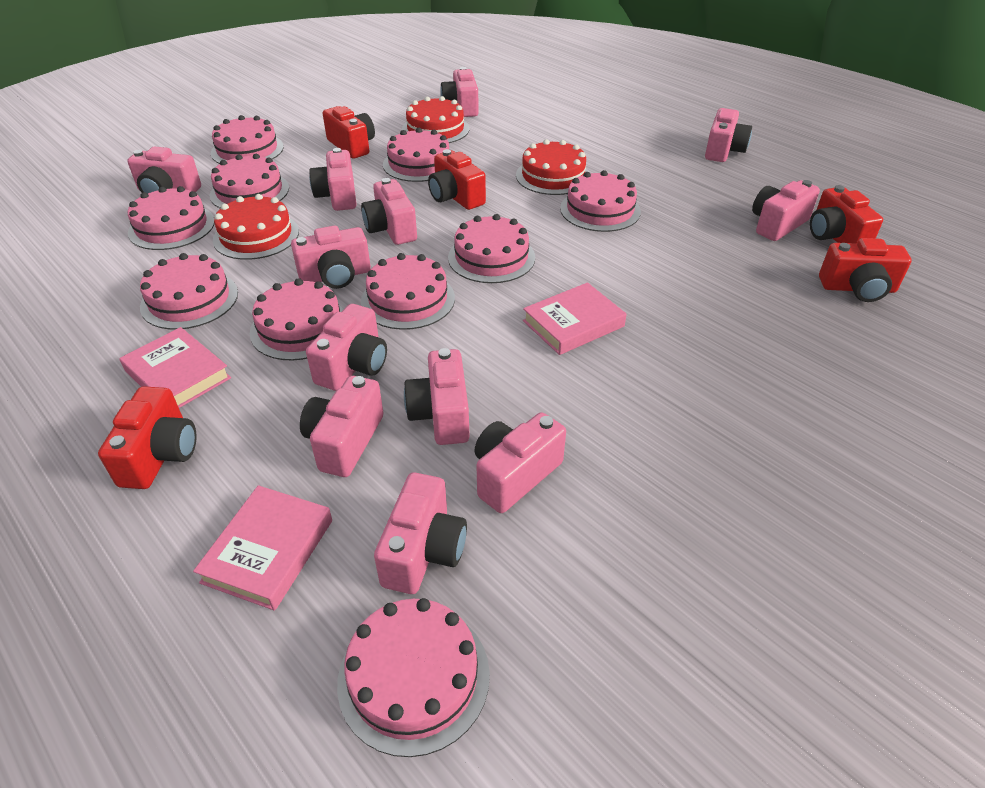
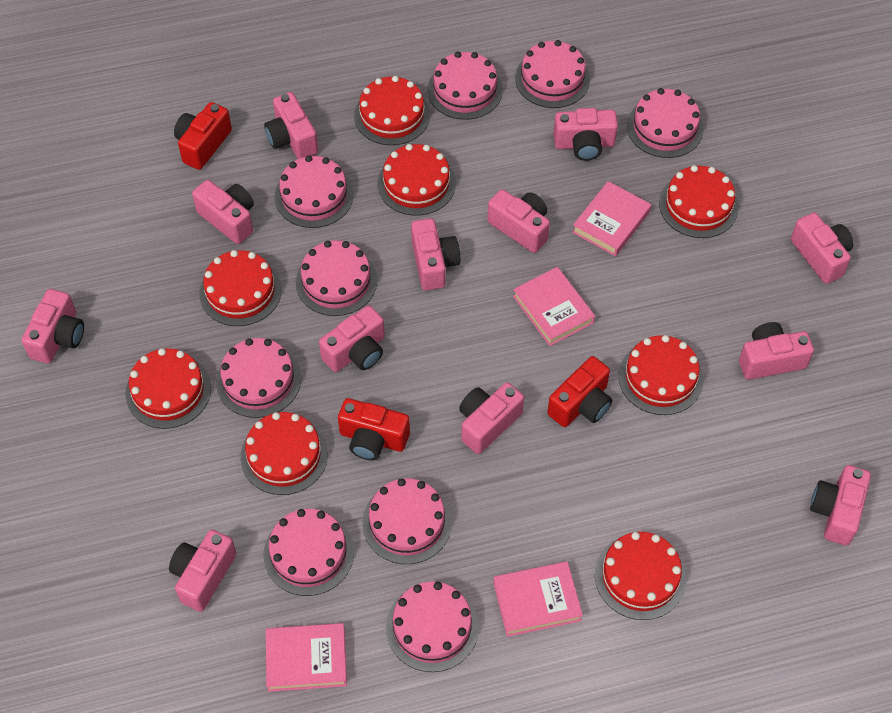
pink book: [119,327,231,408] [193,485,332,611] [523,282,626,355] = 3 -> [266,623,347,692] [493,561,583,637] [513,267,595,346] [572,181,651,256] = 4
pink cake: [128,186,214,250] [140,253,238,330] [210,154,289,208] [211,115,284,164] [250,278,344,361] [337,598,490,757] [361,253,455,330] [383,128,450,182] [448,214,535,283] [560,170,641,232] = 10 -> [216,338,301,418] [263,509,354,596] [275,155,354,228] [296,240,377,316] [362,478,452,564] [386,581,479,672] [427,52,503,120] [515,40,590,108] [627,88,704,158] = 9
red cake: [213,194,299,260] [402,96,470,143] [516,139,590,195] = 3 -> [125,348,211,429] [199,250,282,326] [241,412,328,495] [354,76,430,145] [378,144,456,216] [595,532,686,620] [618,335,703,415] [659,165,739,238] = 8
red camera: [98,386,196,489] [323,106,375,159] [428,149,486,210] [810,185,883,244] [819,238,911,302] = 5 -> [174,102,232,170] [338,398,410,460] [548,356,612,427] = 3

